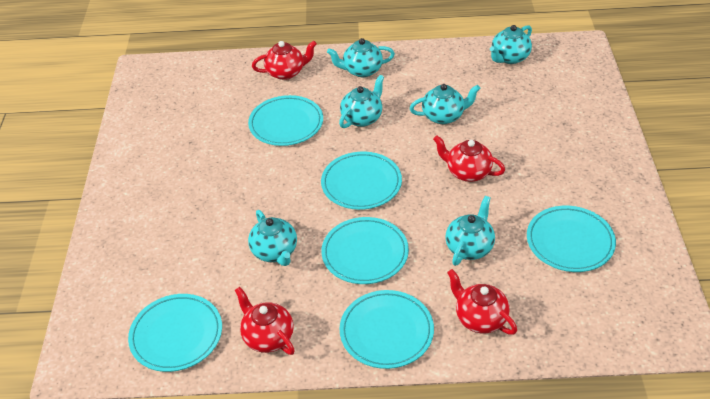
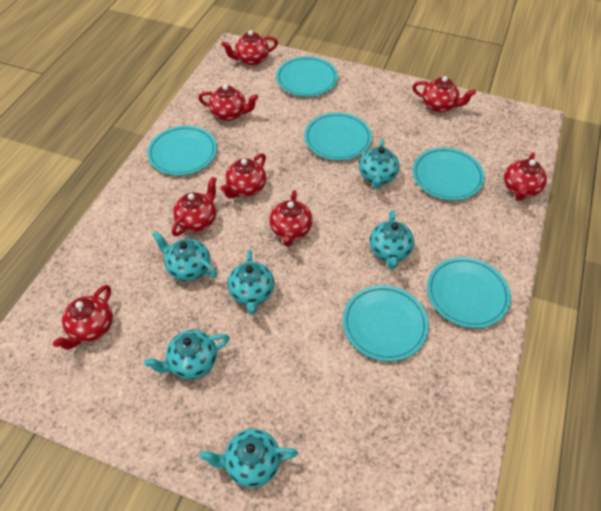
red teapot: [235,287,295,355] [252,41,317,80] [433,135,505,182] [447,269,517,334] = 4 -> [53,285,113,350] [172,177,217,236] [198,84,258,121] [221,30,278,66] [221,153,266,199] [269,190,313,247] [412,76,476,112] [504,152,547,201] = 8

